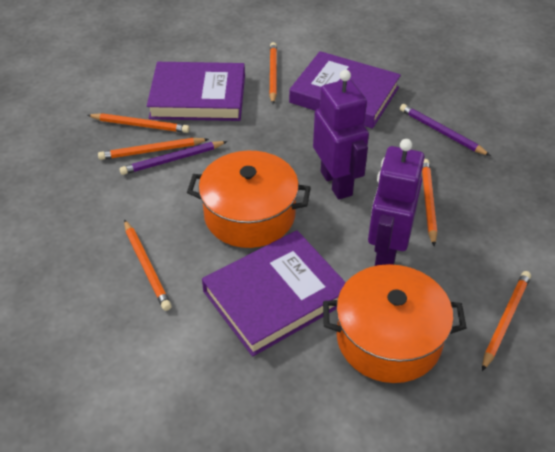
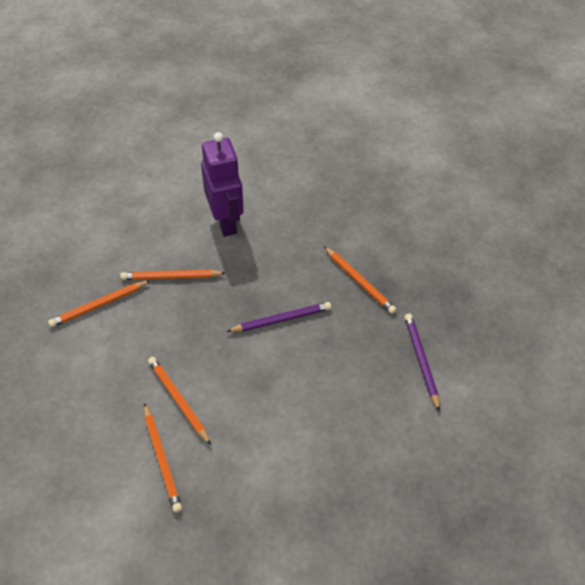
orange pencil: [87,113,190,133] [98,138,209,160] [124,219,172,311] [269,42,277,104] [422,159,437,246] [482,271,531,371] = 6 -> [48,280,151,327] [120,270,225,280] [144,403,182,513] [148,357,211,445] [324,246,397,314] = 5
orange pot: [187,151,311,248] [323,264,467,383] = 2 -> none = 0
purple book: [147,62,245,121] [202,230,346,357] [289,51,401,129] = 3 -> none = 0
purple robot: [313,70,369,199] [368,139,425,266] = 2 -> [201,132,244,237] = 1

